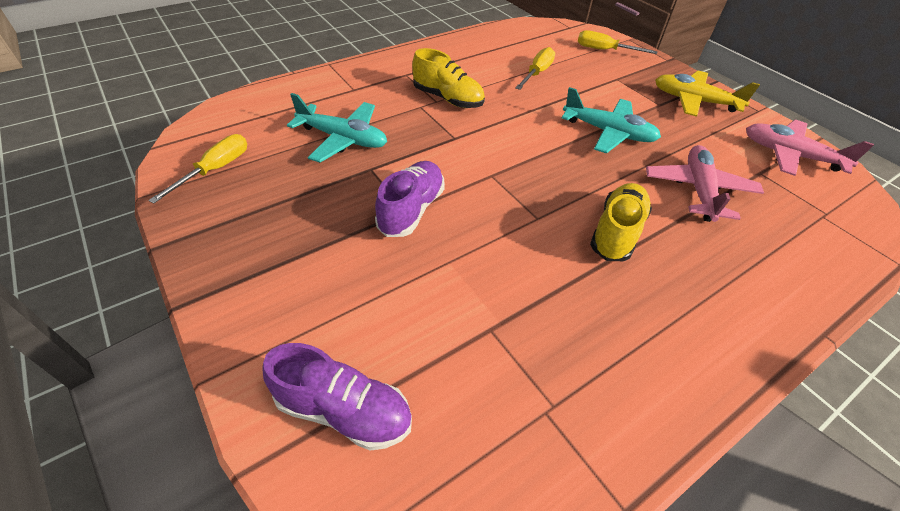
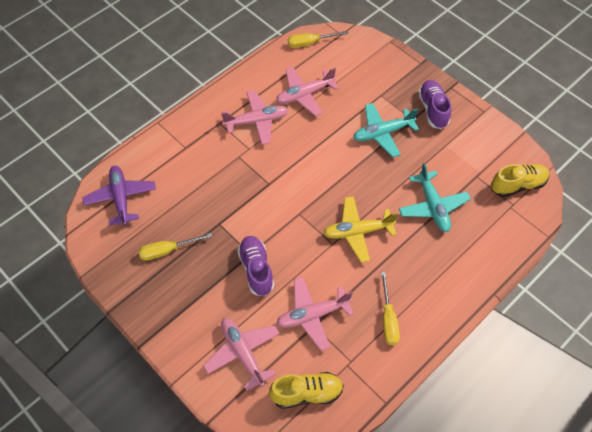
pink plane: [646,145,764,222] [746,120,874,176] = 2 -> [203,318,280,391] [221,90,288,145] [276,67,339,116] [276,277,354,350] = 4
purple plane: none = 0 -> [82,165,156,226] = 1

